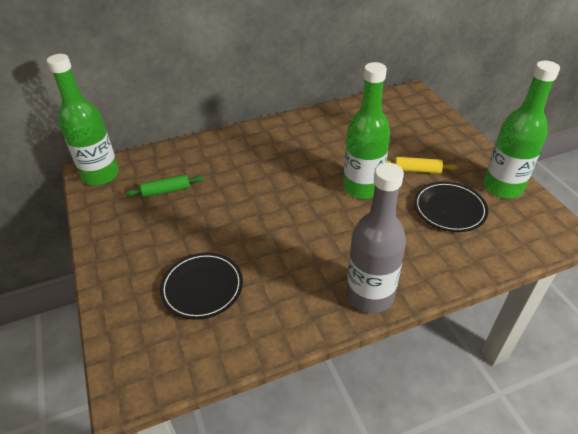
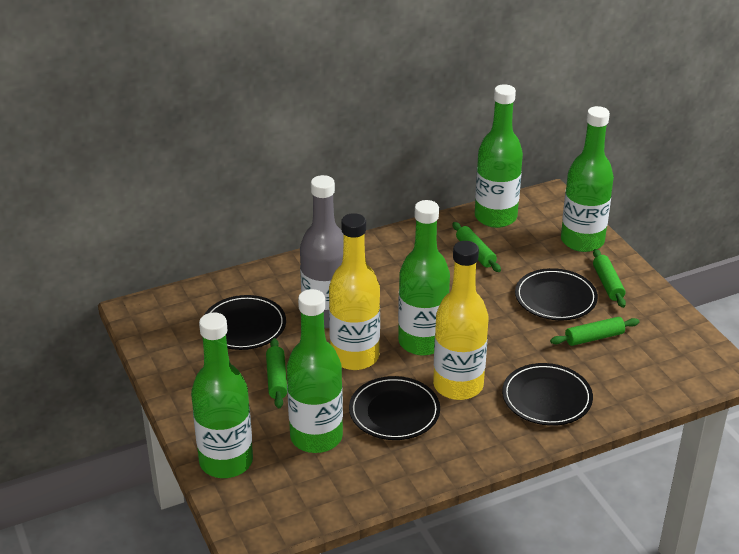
black plate: [160,253,243,320] [414,182,488,232] = 2 -> [204,295,286,350] [349,376,440,440] [502,363,593,426] [515,268,598,320] = 4
green bottle: [47,54,119,185] [343,62,390,199] [483,61,560,199] = 3 -> [191,313,253,478] [287,289,343,453] [398,200,450,356] [475,84,523,228] [561,106,614,252] = 5
green rolling pin: [125,174,204,198] = 1 -> [266,338,287,408] [452,222,501,272] [550,317,639,346] [593,249,626,308] = 4
yellow bottle: none = 0 -> [329,213,380,370] [433,241,489,400] = 2
yellow rolling pin: [386,157,458,174] = 1 -> none = 0

